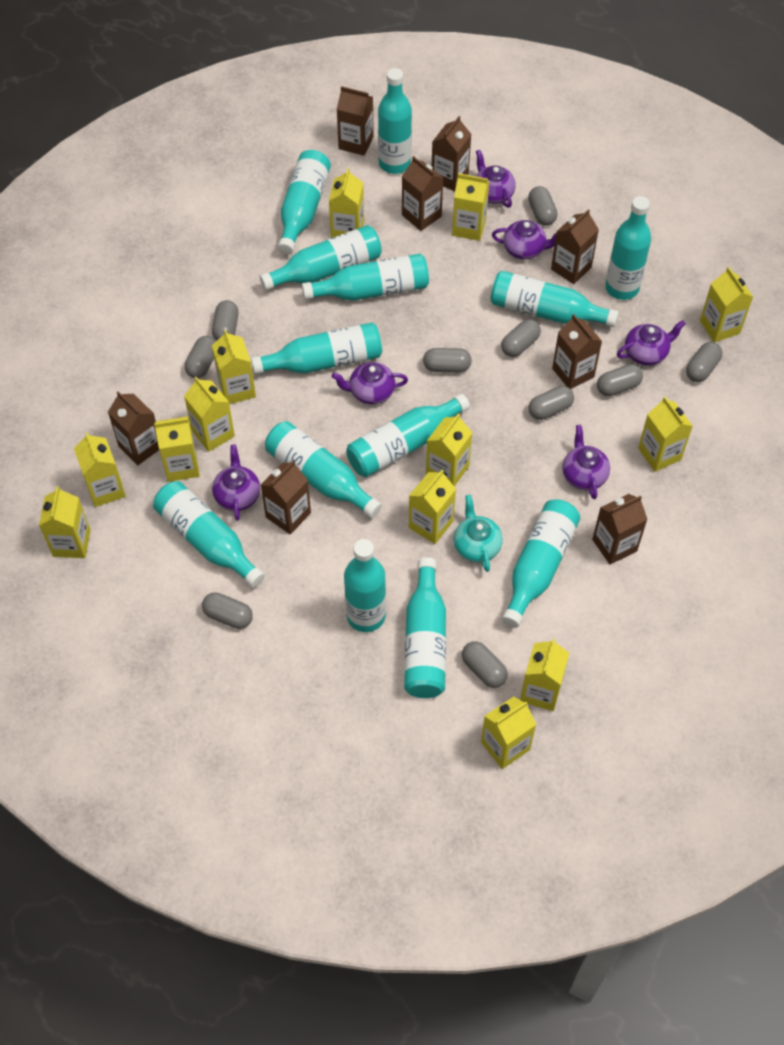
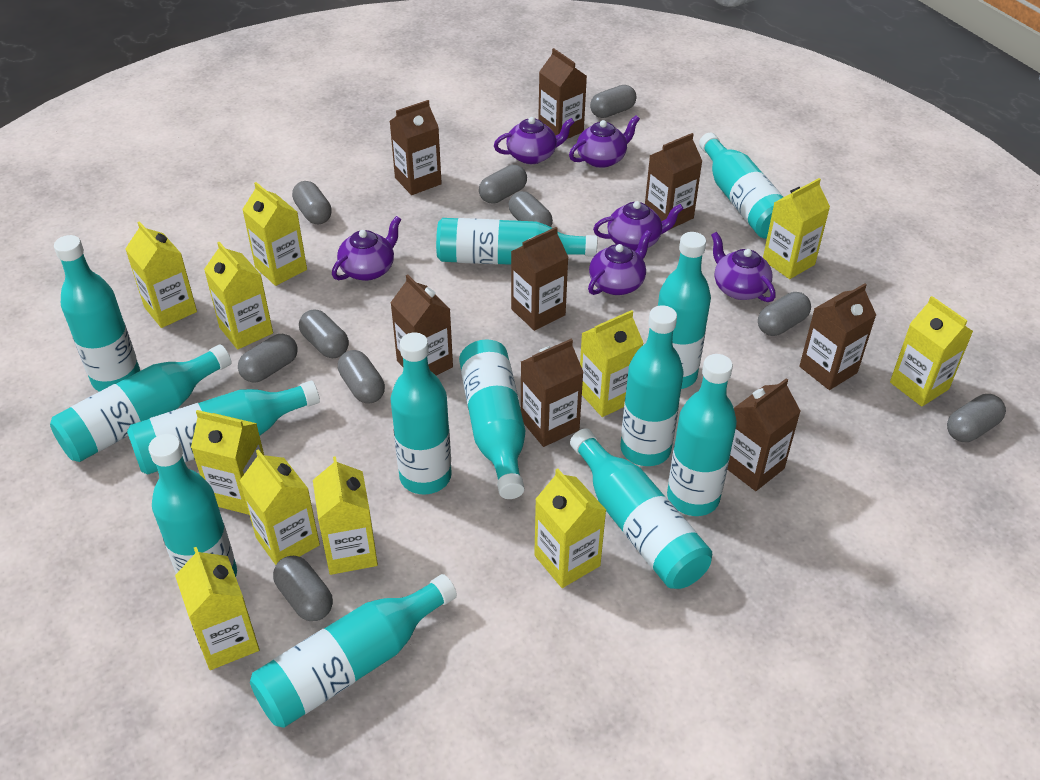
turquoise teapot: [454,495,503,572] = 1 -> none = 0
yellow carton: [39,486,91,558] [74,432,126,507] [154,416,200,482] [184,377,235,452] [212,330,256,404] [329,168,364,238] [409,470,456,544] [426,413,473,487] [452,173,489,241] [481,696,536,769] [520,639,569,711] [638,397,693,472] [700,267,753,343] = 13 -> [126,221,197,328] [175,547,259,670] [191,410,264,515] [204,242,273,350] [240,449,320,565] [242,182,307,286] [313,456,378,575] [534,469,606,588] [580,310,643,417] [763,178,830,279] [890,296,973,407] = 11

